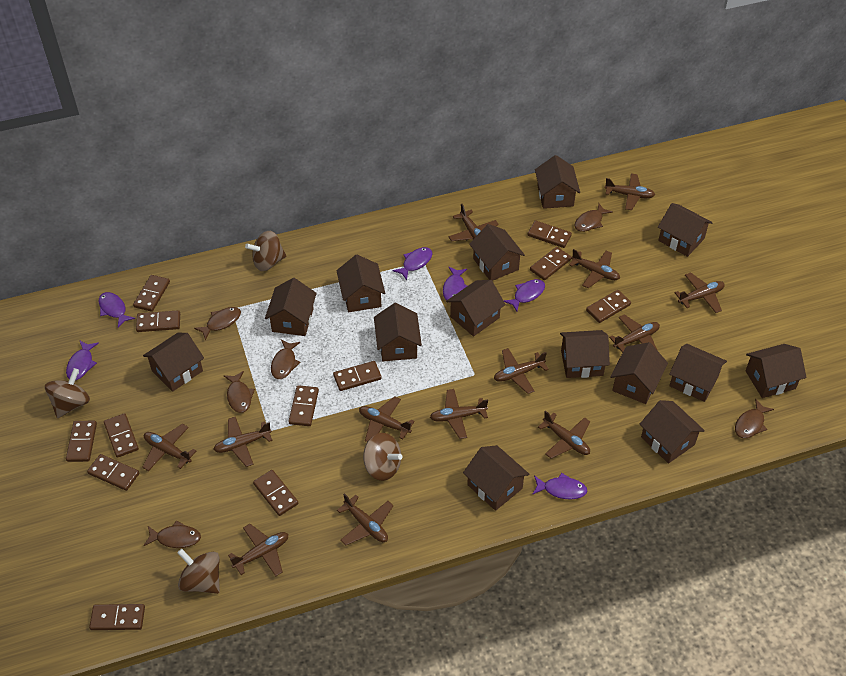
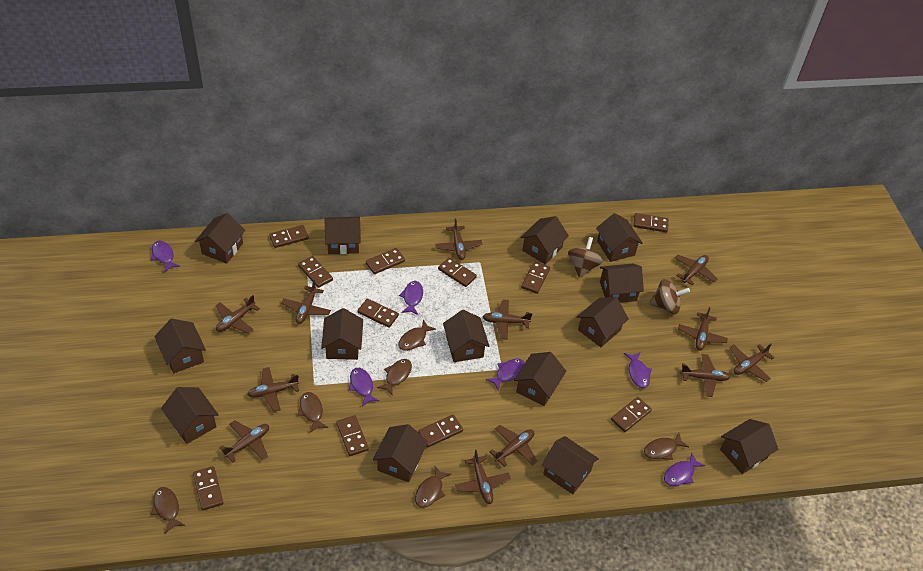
brown domino: [66,421,97,462] [87,454,139,491] [89,604,145,630] [104,413,139,458] [133,275,170,312] [136,310,180,332] [253,470,298,516] [289,385,319,426] [333,361,382,391] [528,220,572,248] [530,247,571,280] [586,290,631,323] = 12 -> [193,466,224,511] [269,225,309,248] [298,256,333,288] [336,415,369,456] [357,298,399,328] [366,248,405,274] [418,414,463,447] [438,257,477,287] [521,261,550,294] [611,397,652,432] [633,213,669,232] = 11
brown plane: [142,424,196,471] [213,417,273,467] [228,524,288,577] [337,493,393,546] [359,396,415,442] [430,389,488,439] [448,204,499,241] [494,348,549,394] [538,411,590,459] [569,249,620,288] [604,173,655,210] [609,314,660,353] [675,272,725,313] = 13 -> [215,295,260,334] [219,420,269,463] [247,367,299,412] [281,280,331,324] [435,219,482,260] [455,450,511,504] [483,299,532,340] [489,425,538,467] [675,255,717,285] [678,307,728,350] [680,354,730,397] [729,344,774,382] = 12
brown spinning top: [45,368,90,418] [177,549,220,594] [245,231,286,271] [363,433,402,481] = 4 -> [568,237,603,278] [649,279,690,314] = 2

